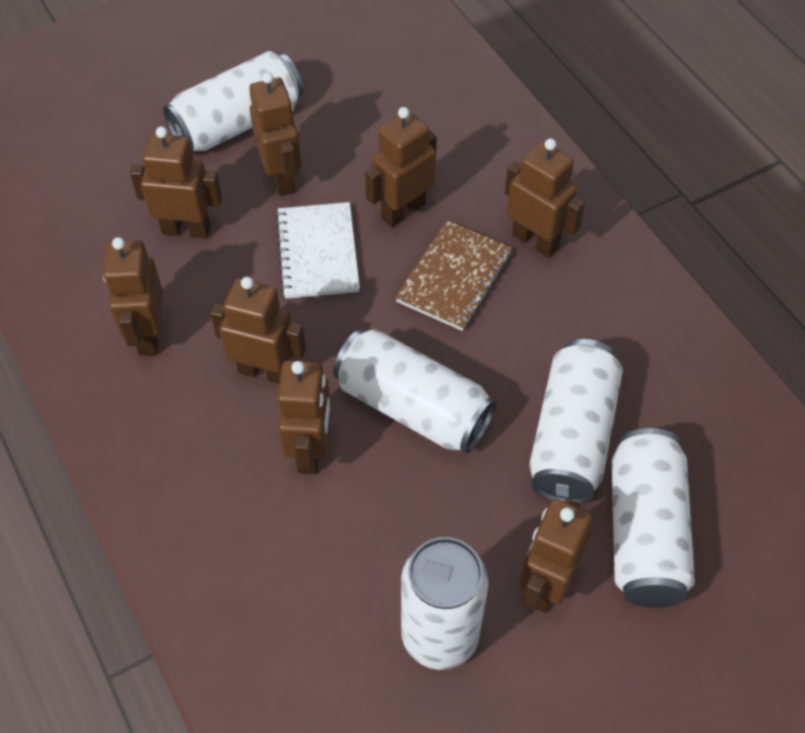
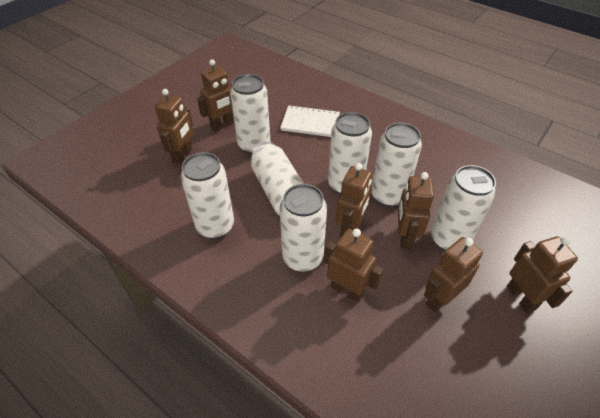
brown notebook: [395,221,512,331] = 1 -> none = 0
brown robot: [103,237,163,356] [130,126,222,238] [210,277,306,384] [249,72,302,196] [277,361,331,474] [365,107,437,227] [505,138,585,258] [519,498,592,613] = 8 -> [155,89,194,164] [197,59,234,132] [324,228,383,302] [336,163,372,237] [398,172,434,249] [424,237,483,312] [507,236,578,313] = 7
white can: [163,51,303,151] [333,329,496,454] [401,537,489,670] [529,339,623,504] [612,428,695,607] = 5 -> [181,152,234,239] [230,74,270,154] [250,142,304,216] [280,184,327,272] [328,112,372,194] [371,122,422,207] [431,165,496,251] = 7

